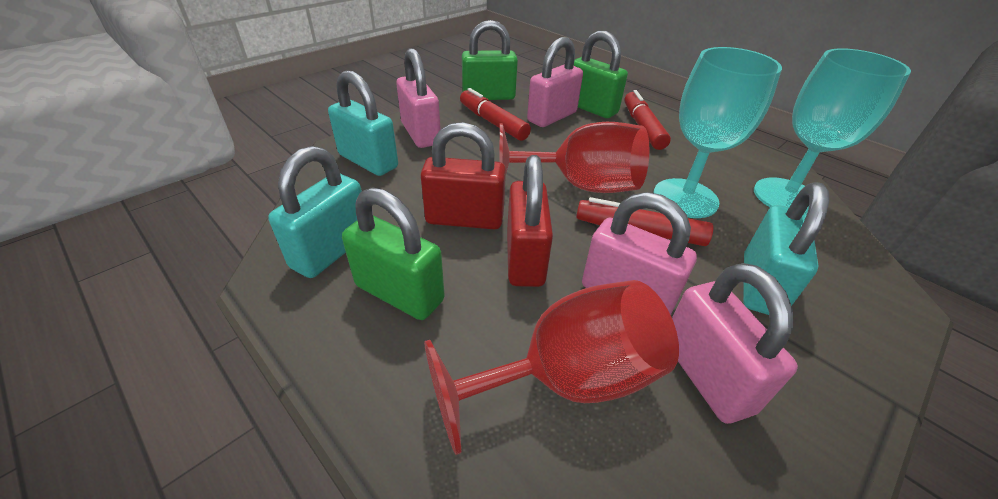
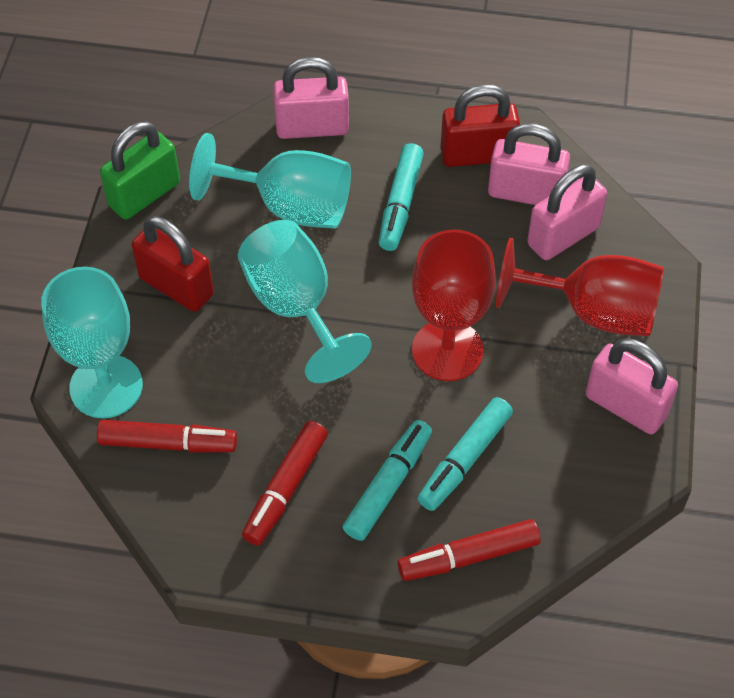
green padlock: [342,187,445,320] [462,20,518,100] [574,31,628,118] = 3 -> [100,121,180,220] = 1
turquoise goblet: [654,47,782,218] [754,48,911,213] = 2 -> [41,267,143,418] [189,133,351,229] [238,220,372,383] = 3
turquoise marker: none = 0 -> [343,420,432,541] [379,143,424,251] [417,397,513,511] = 3
turquoise padlock: [268,146,362,278] [328,70,398,176] [743,182,829,315] = 3 -> none = 0

